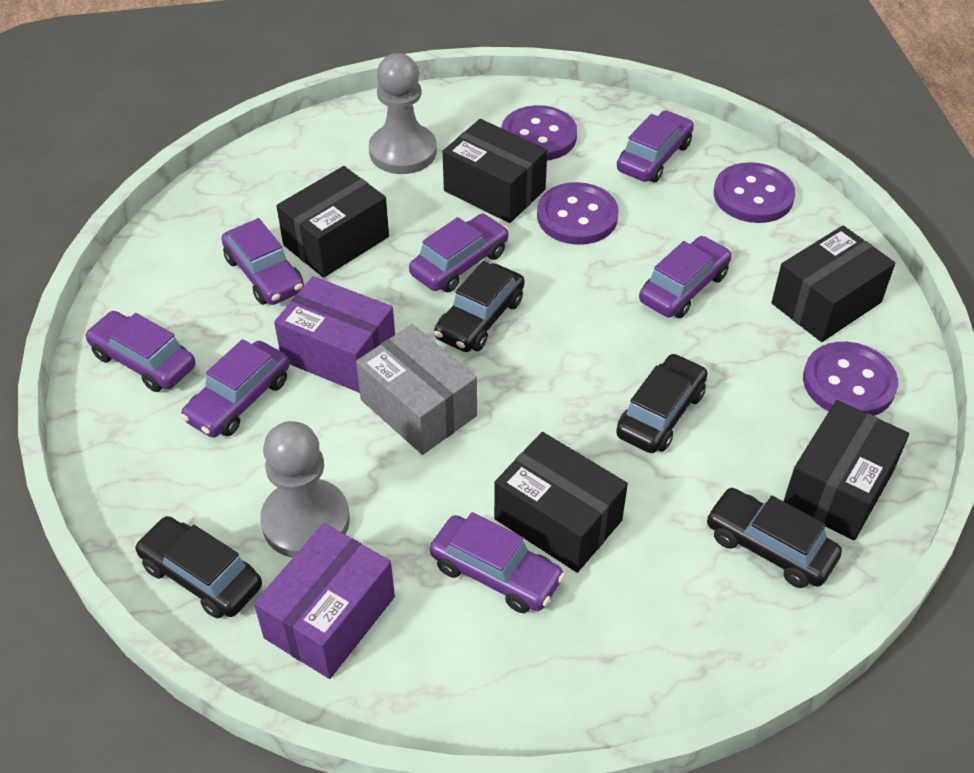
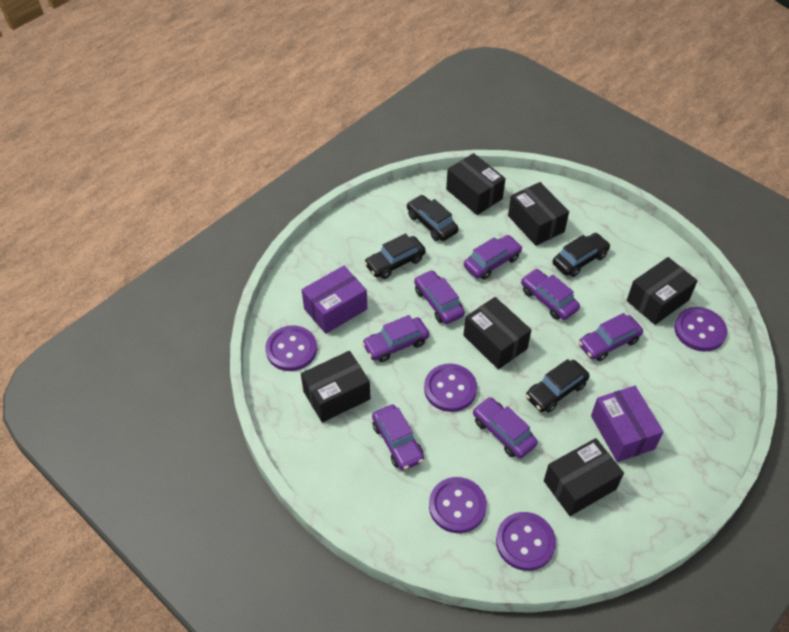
black box: [276,166,389,278] [442,119,547,223] [494,432,628,573] [771,226,896,342] [784,400,909,540] = 5 -> [301,351,370,423] [446,153,506,215] [463,297,531,369] [508,182,569,246] [544,438,624,516] [627,257,698,325] = 6
grey box: [356,324,477,455] = 1 -> none = 0
grey pawn: [260,421,350,558] [369,53,437,174] = 2 -> none = 0
purple button: [501,105,577,161] [537,182,619,245] [714,162,795,223] [803,342,898,416] = 4 -> [265,325,317,371] [424,364,477,412] [429,477,487,533] [496,512,556,571] [674,307,727,352] = 5

